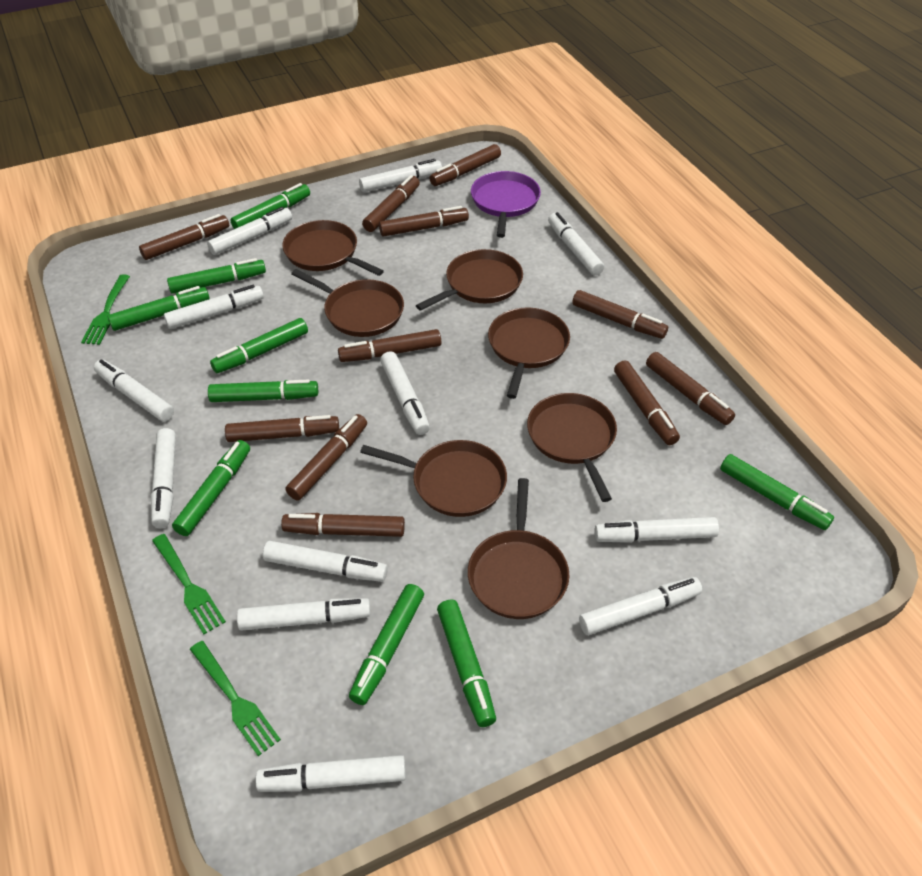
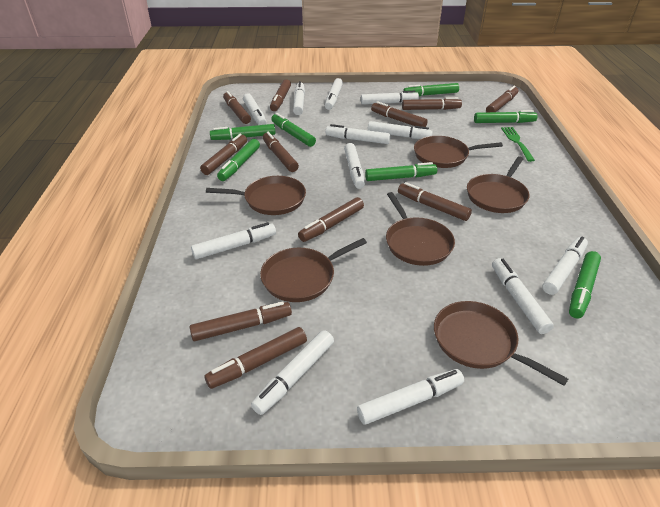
brown pan: [283,220,384,276] [291,269,404,337] [360,440,507,517] [416,249,523,311] [468,478,569,619] [488,308,570,399] [527,393,617,502] = 7 -> [206,176,306,215] [260,238,367,302] [386,192,455,266] [414,136,503,168] [434,301,568,386] [467,156,530,213] = 6
green fork: [81,274,130,345] [152,534,226,634] [190,641,281,756] = 3 -> [501,127,535,162] = 1
green marker: [108,286,209,331] [167,258,266,294] [172,440,250,536] [208,379,318,402] [210,318,308,373] [230,183,310,229] [349,584,424,705] [437,599,496,727] [720,454,834,530] = 9 -> [210,124,275,140] [217,139,260,181] [271,113,316,147] [365,162,437,181] [403,83,459,96] [474,110,537,123] [569,251,601,318] = 7
purple pan: [471,171,541,238] = 1 -> none = 0

